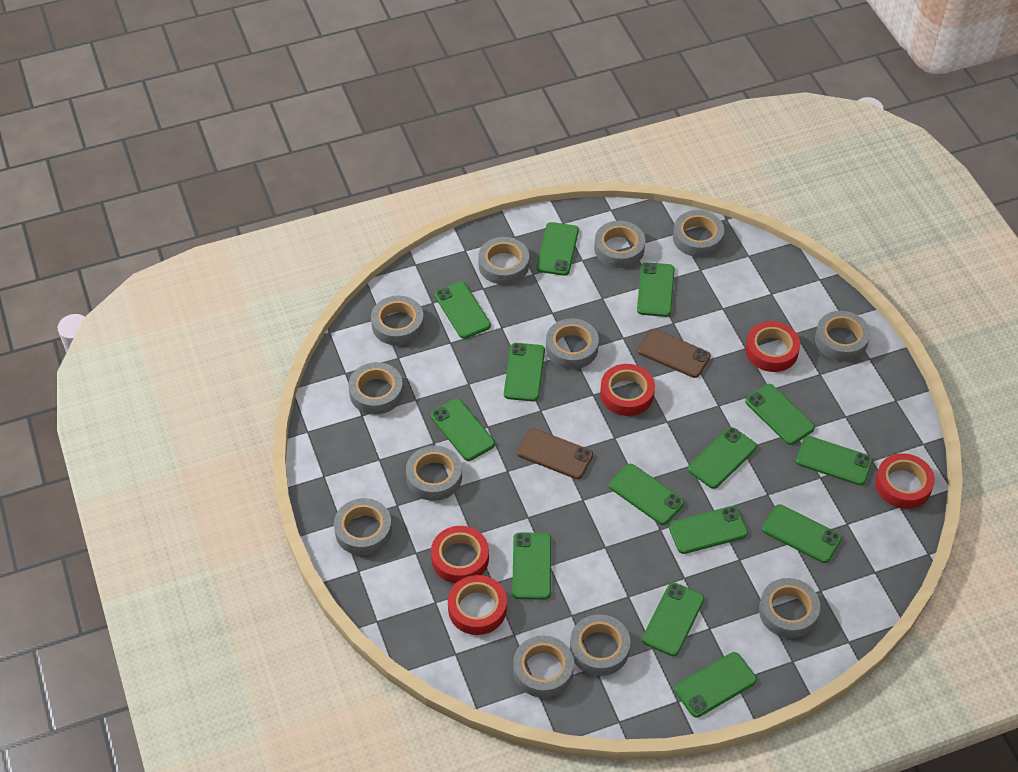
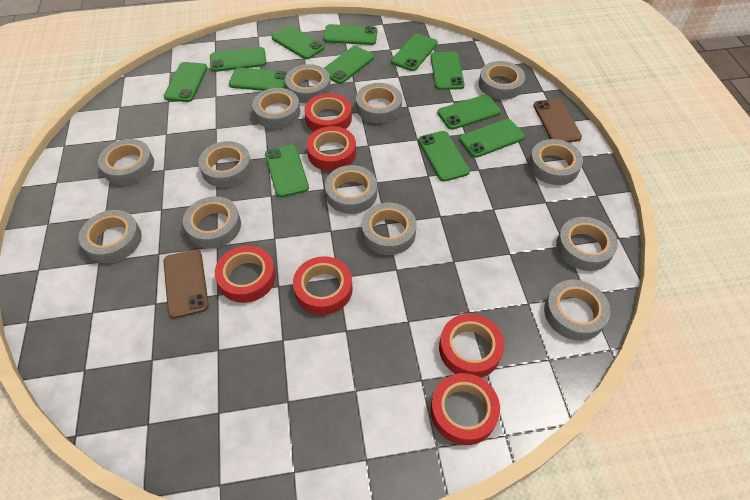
green phone: [430,399,495,461] [434,281,491,339] [504,343,545,401] [512,532,551,600] [536,222,579,276] [609,464,684,525] [637,262,675,317] [642,582,704,656] [669,506,748,554] [674,652,757,718] [688,427,757,489] [745,384,815,445] [762,504,842,563] [796,436,873,485] = 14 -> [164,62,207,102] [210,47,266,72] [229,67,288,91] [265,145,309,197] [272,26,325,59] [323,24,378,45] [324,46,374,84] [391,34,438,71] [418,131,470,182] [431,52,465,90] [437,95,501,130] [459,119,525,158] = 12
grey tape: [334,498,392,555] [348,362,403,414] [371,296,424,345] [406,446,462,501] [478,237,529,285] [513,636,574,698] [546,319,599,369] [570,614,630,676] [594,221,645,268] [673,210,724,257] [759,578,820,638] [815,311,870,361] = 12 -> [79,210,142,263] [98,139,154,185] [183,196,241,248] [199,141,252,188] [252,88,300,129] [285,64,331,103] [325,165,377,214] [356,83,402,123] [362,203,417,255] [479,61,525,100] [529,139,583,185] [544,280,611,341] [556,217,618,271] = 13
red tape: [431,526,489,584] [448,575,507,635] [600,364,655,416] [745,321,800,372] [875,453,935,509] = 5 -> [215,246,276,303] [293,256,353,315] [304,93,352,131] [307,126,356,171] [430,373,500,445] [439,314,504,378] = 6

